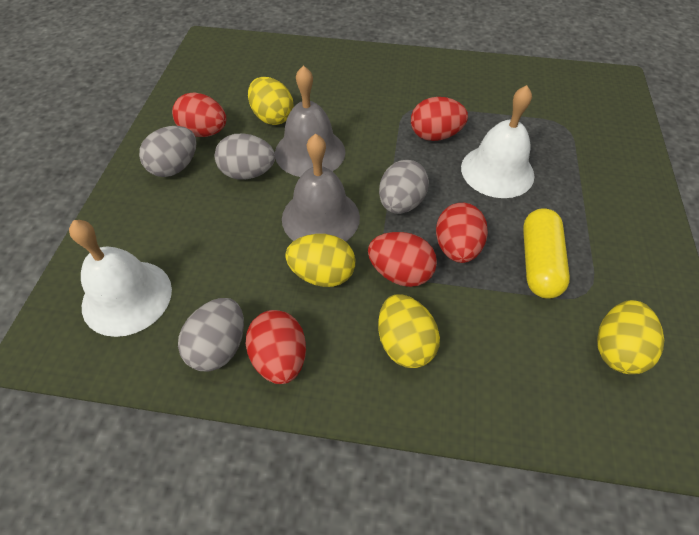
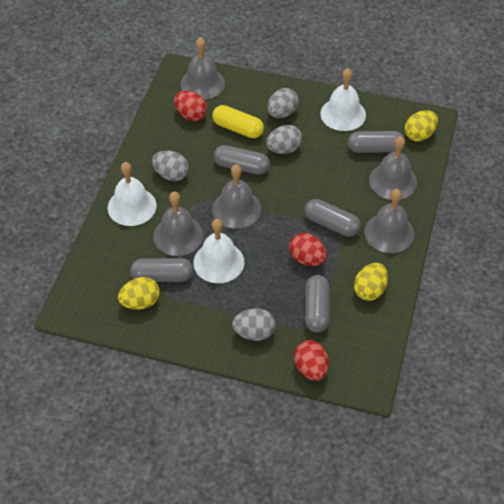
grey bell: [275,65,345,177] [282,134,360,242] = 2 -> [153,192,203,256] [181,37,225,100] [212,165,261,229] [364,189,415,253] [369,136,417,200] = 5
grey capsule: none = 0 -> [130,258,193,282] [214,145,270,175] [305,199,360,237] [305,275,330,333] [348,131,404,153] = 5
red egg: [172,92,226,137] [246,310,306,384] [368,232,437,287] [411,97,468,141] [436,203,488,263] = 5 -> [174,91,207,121] [289,233,327,266] [294,340,329,381] = 3
white bell: [69,220,172,337] [461,85,535,198] = 2 -> [107,162,157,226] [193,219,244,283] [320,68,366,131] = 3
yellow egg: [248,77,294,125] [285,234,356,287] [378,295,440,368] [597,300,664,374] = 4 -> [118,277,160,310] [354,263,388,301] [405,110,438,142] = 3

